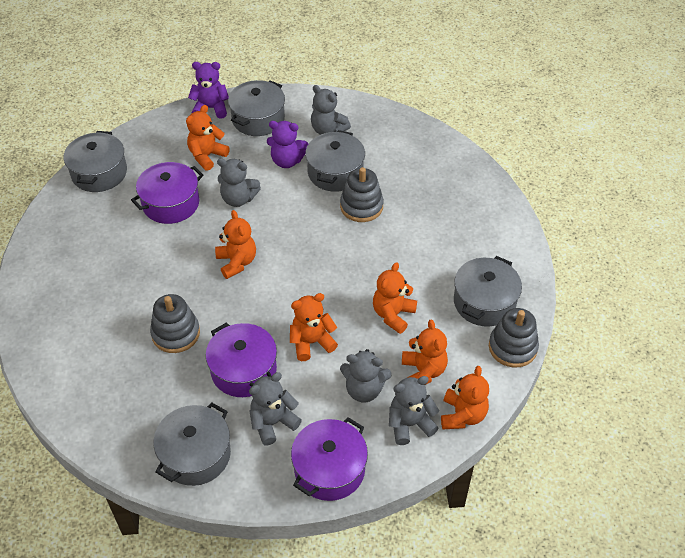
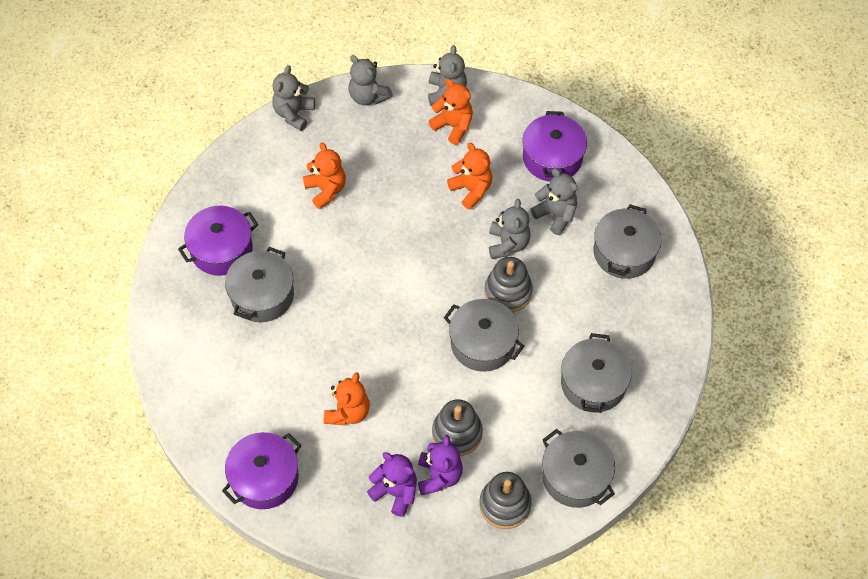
orange teddy bear: [186,105,230,171] [215,210,256,279] [290,293,338,361] [373,262,417,334] [402,320,448,385] [441,366,489,429] = 6 -> [303,143,346,209] [324,372,370,425] [428,79,473,145] [447,143,492,210] = 4

